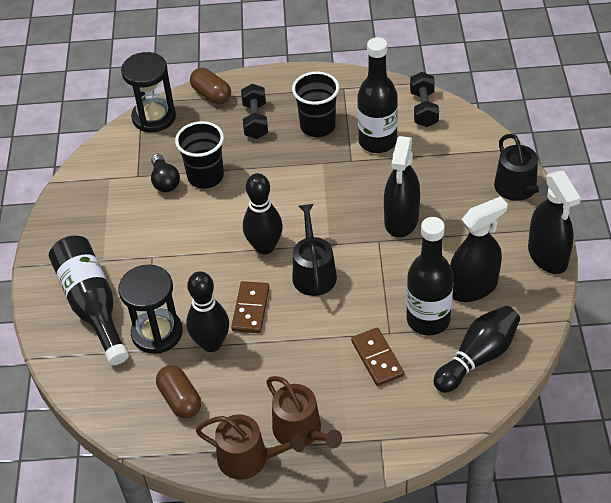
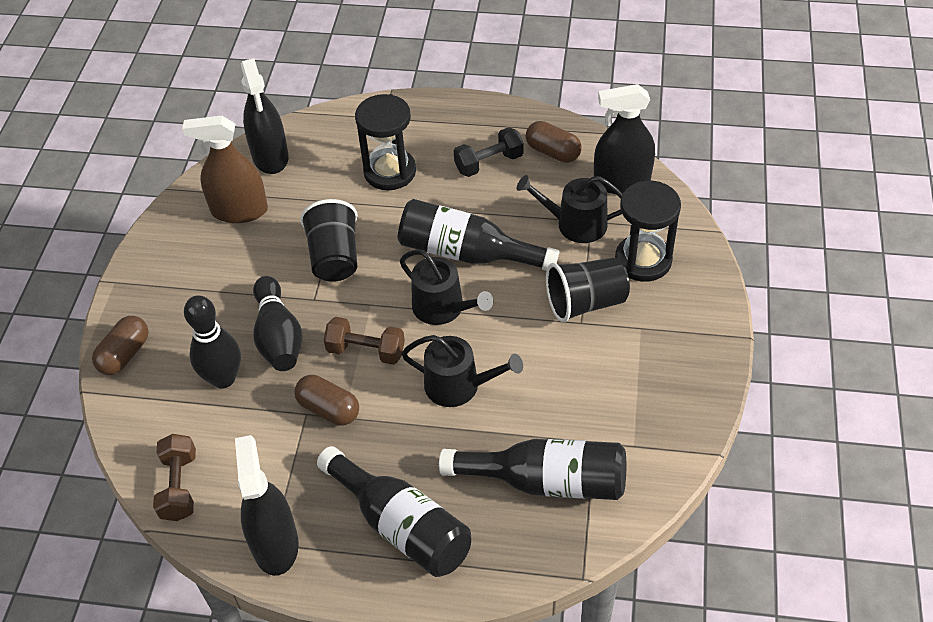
black bowling pin: [186,271,229,352] [243,173,283,254] [433,306,520,393] = 3 -> [184,295,241,389] [253,276,302,371] = 2
black dumbbell: [241,84,268,139] [410,72,439,127] = 2 -> [454,127,524,177] = 1
black light bulb: [151,154,180,192] = 1 -> none = 0
black watering can: [293,204,337,296] [494,134,549,201] = 2 -> [400,249,493,325] [401,335,523,407] [516,175,623,243] = 3
brown capsule: [156,365,201,419] [190,68,231,104] = 2 -> [92,316,149,375] [294,375,359,426] [526,121,582,163] = 3
brown domino: [231,281,270,333] [351,328,404,386] = 2 -> none = 0
brown dumbbell: none = 0 -> [153,434,196,521] [324,317,405,365] = 2
brown spray bottle: none = 0 -> [182,116,268,223] = 1
brown watering can: [196,414,305,480] [266,376,342,448] = 2 -> none = 0

